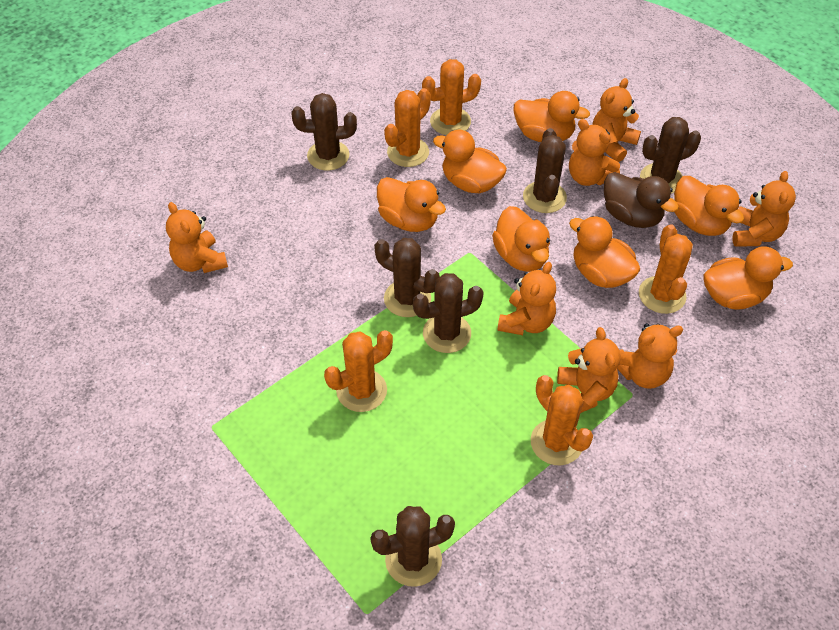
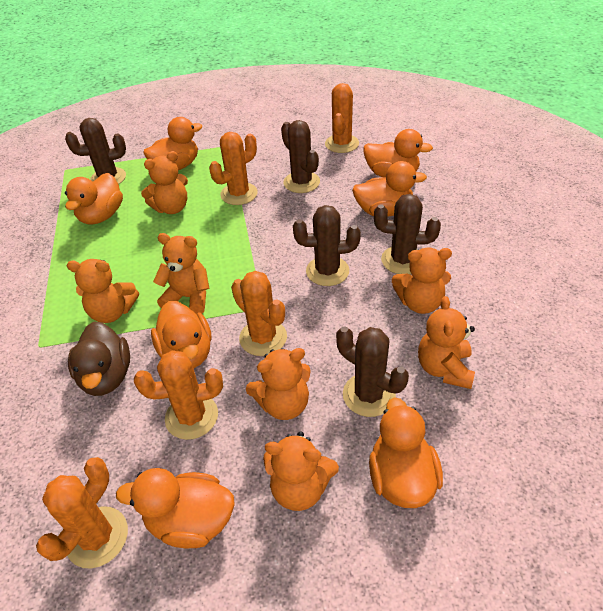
brown cactus: [291,93,357,171] [370,506,455,587] [374,238,440,317] [413,273,484,353] [523,128,567,213] [640,117,701,194] = 6 -> [65,118,126,184] [281,120,320,193] [293,205,361,286] [336,326,409,417] [374,194,441,274] = 5

